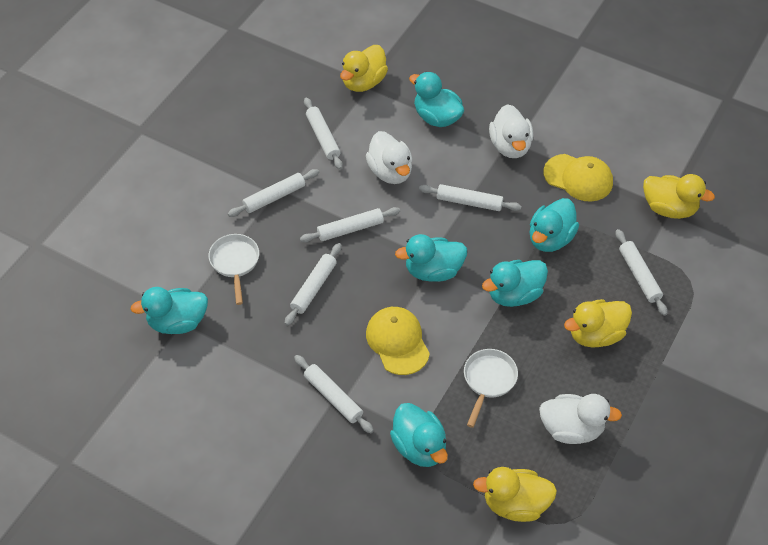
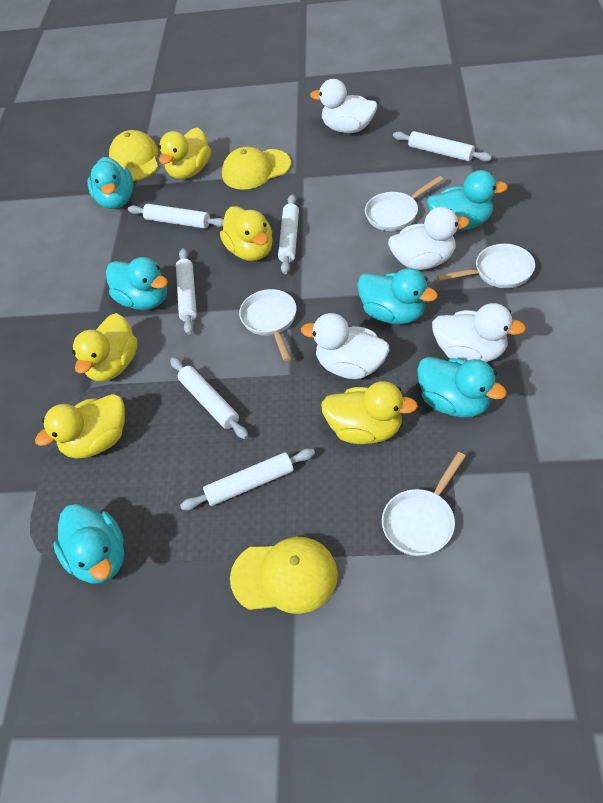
white duck: [366,131,413,184] [489,104,533,158] [539,394,622,444] = 3 -> [301,313,389,379] [310,79,377,133] [388,207,469,270] [432,303,526,362] = 4
white pan: [209,234,259,305] [464,349,518,428] = 2 -> [239,289,297,361] [365,176,443,231] [382,452,466,556] [437,244,535,288] = 4
white rolling pin: [228,169,319,217] [285,243,341,326] [294,355,374,433] [300,207,400,243] [304,98,343,170] [419,184,522,211] [615,229,667,316] = 7 -> [128,204,224,229] [170,357,248,439] [176,248,197,335] [180,448,315,510] [278,194,299,274] [393,131,492,162] = 6
yellow cap: [366,307,430,375] [544,154,613,201] = 2 -> [109,130,158,181] [222,147,291,190] [230,537,338,614] = 3
yellow duck: [340,45,388,92] [473,467,557,522] [564,299,632,348] [643,174,715,219] = 4 -> [35,394,125,459] [72,313,138,381] [159,127,211,179] [220,206,273,261] [321,381,418,444] = 5

